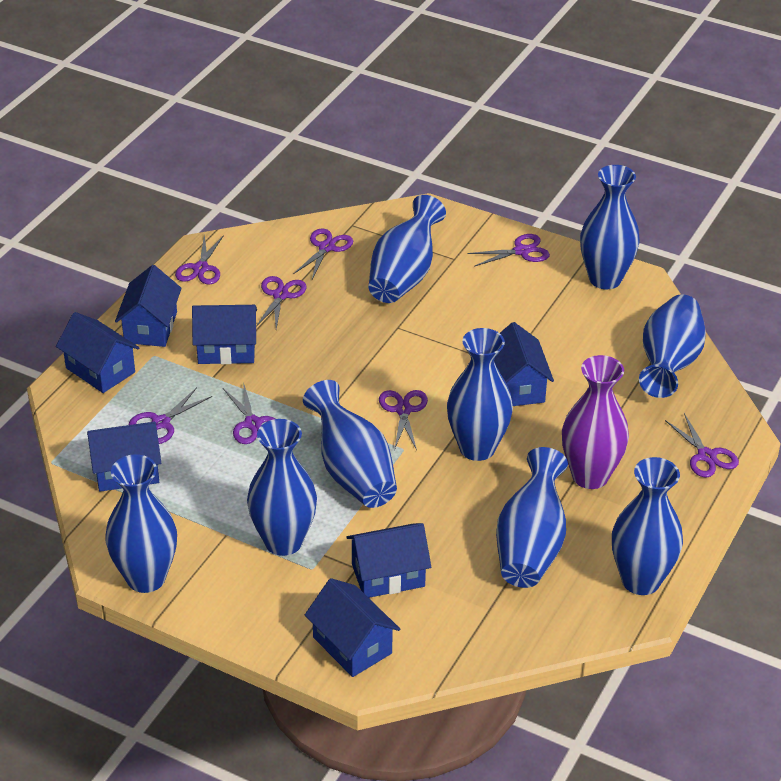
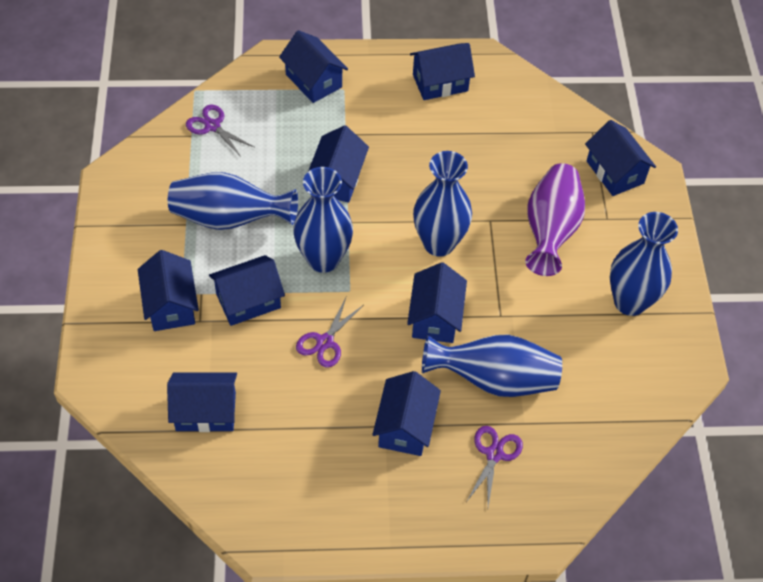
blue house: [56,312,139,393] [87,422,161,492] [115,265,182,347] [192,305,257,364] [305,578,400,677] [346,523,431,598] [494,322,554,406] = 7 -> [138,250,199,331] [167,372,237,432] [209,255,285,326] [279,30,348,103] [308,125,369,203] [372,371,441,456] [407,262,467,343] [410,43,475,100] [585,120,656,196] = 9
blue vase: [105,454,177,593] [247,419,317,556] [303,380,397,508] [369,195,446,303] [447,328,513,461] [496,447,568,588] [580,165,640,289] [612,457,683,595] [639,294,706,398] = 9 -> [168,172,298,230] [293,167,353,273] [413,151,472,257] [422,335,562,397] [610,212,678,316] = 5
purple scissors: [129,387,212,444] [175,234,224,285] [223,382,275,444] [256,276,307,329] [294,229,353,279] [379,390,428,450] [467,234,550,267] [665,413,739,477] = 8 -> [186,104,255,157] [296,298,364,368] [467,426,523,507] = 3

